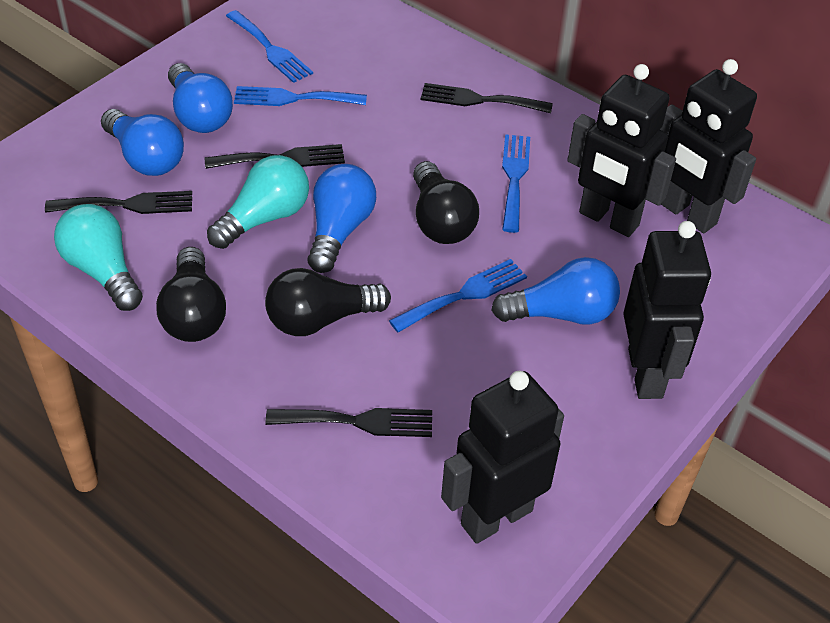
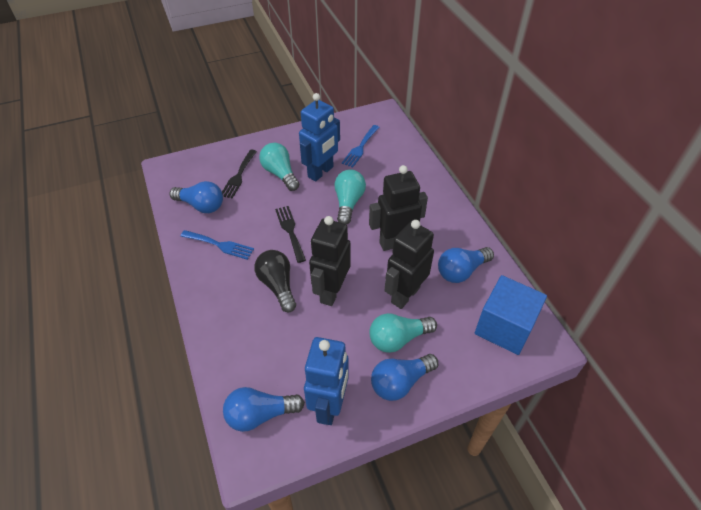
black fork: [45,191,192,214] [205,144,345,169] [266,408,432,437] [421,83,553,113] = 4 -> [222,150,257,199] [275,206,306,263] = 2
black light bulb: [156,247,226,342] [265,268,391,336] [413,161,479,244] = 3 -> [254,250,296,312] = 1
black robot: [441,371,564,544] [567,64,676,237] [623,221,711,399] [660,59,757,233] = 4 -> [309,216,351,306] [369,165,428,251] [385,220,434,309] = 3
blue cube: none = 0 -> [475,275,547,355] = 1
blue fork: [226,10,313,83] [234,86,367,106] [389,259,527,333] [502,134,530,233] = 4 -> [181,230,254,260] [342,125,380,168] = 2
blue robot: none = 0 -> [299,93,340,182] [304,337,349,425] = 2
turquoise light bulb: [54,204,143,311] [207,155,309,249] = 2 -> [259,143,300,191] [335,169,366,224] [369,313,437,353] = 3

